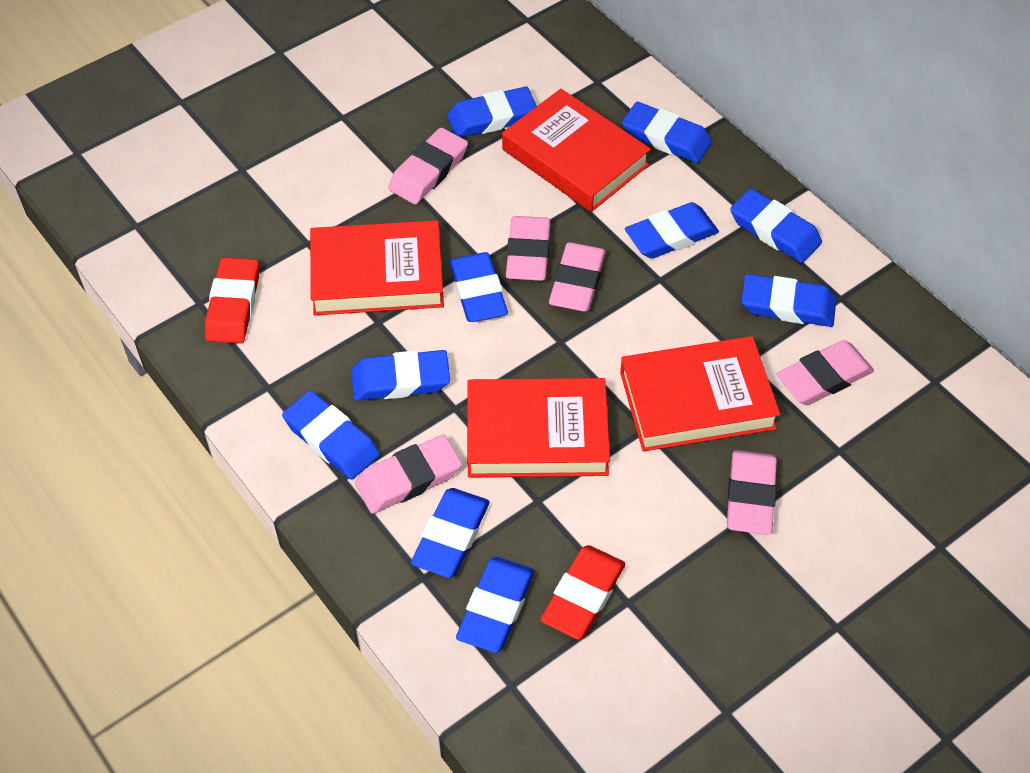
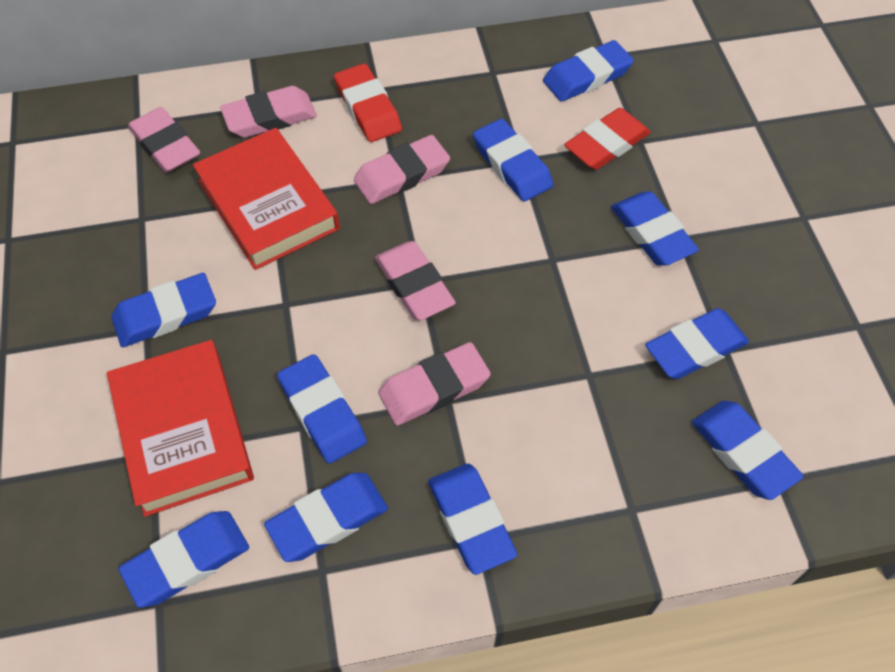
pink eraser: [355,435,462,514] [388,128,468,204] [506,216,551,281] [549,242,606,312] [727,450,777,535] [776,340,874,405] = 6 -> [128,107,200,173] [220,86,317,138] [354,135,450,204] [375,241,456,321] [378,342,491,426] = 5
red book: [310,220,444,315] [467,378,610,478] [502,89,651,212] [620,336,780,452] = 4 -> [107,340,254,517] [193,128,340,270] = 2

